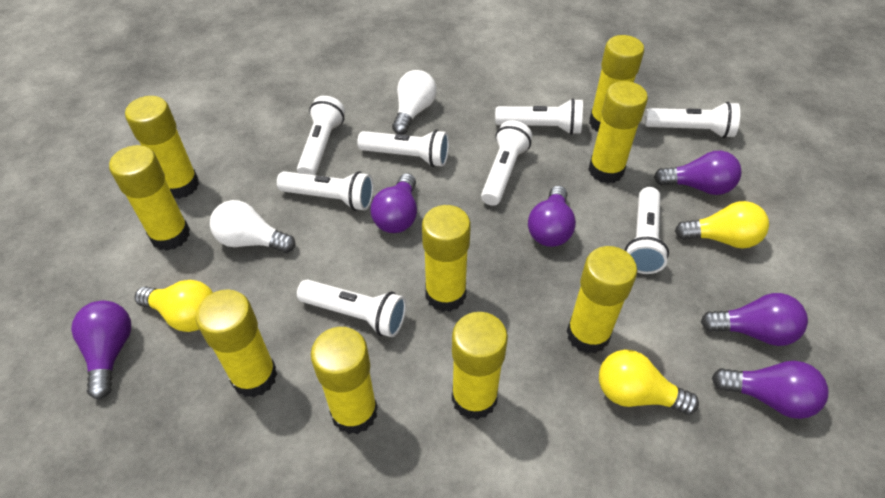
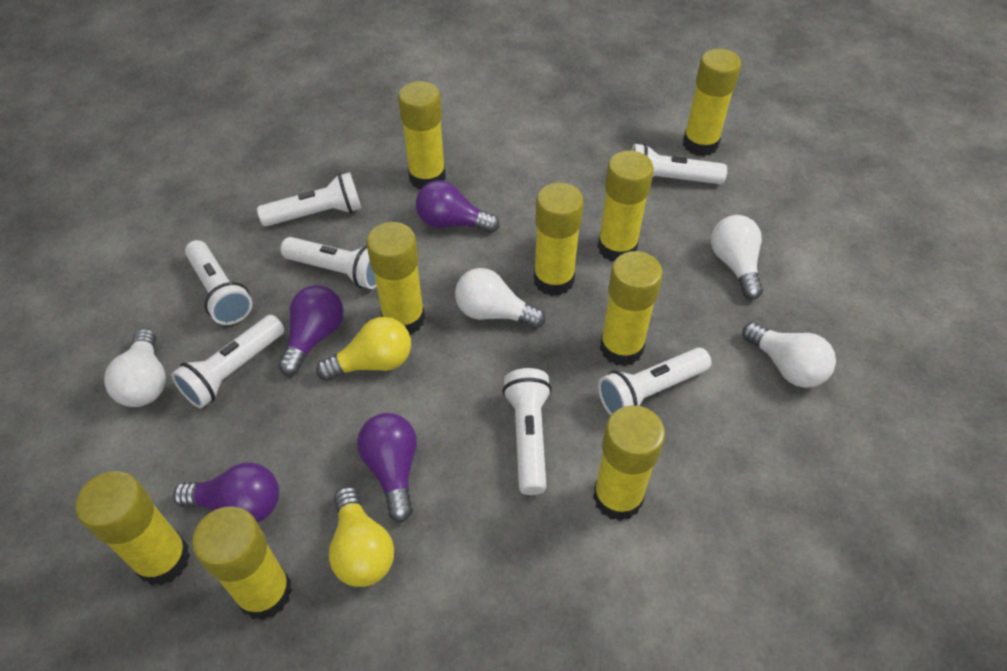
purple light bulb: [71,301,131,399] [371,173,417,233] [528,186,576,247] [654,151,741,195] [701,293,808,346] [712,361,828,419] = 6 -> [173,463,279,523] [278,285,344,376] [357,413,417,522] [416,180,500,233] = 4
white flashlight: [277,171,374,211] [297,96,345,175] [297,279,406,337] [357,129,449,167] [481,121,532,206] [495,98,583,135] [625,187,669,274] [645,102,740,138] = 8 -> [171,315,284,408] [185,240,252,325] [257,172,361,227] [281,237,377,289] [502,368,552,495] [598,348,711,415] [631,143,727,184] = 7
white light bulb: [210,200,295,253] [392,70,437,135] = 2 -> [104,329,166,407] [455,268,545,329] [711,215,763,300] [742,322,836,388] = 4
yellow light bulb: [135,280,213,332] [599,350,699,415] [675,201,769,249] = 3 -> [316,317,411,381] [329,486,394,587] = 2

